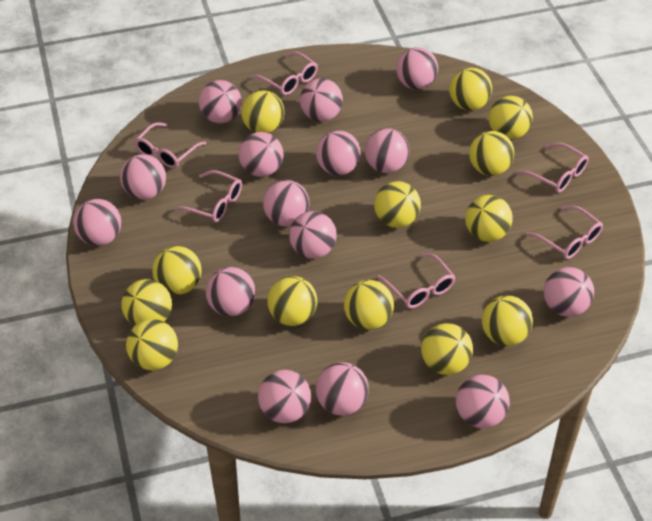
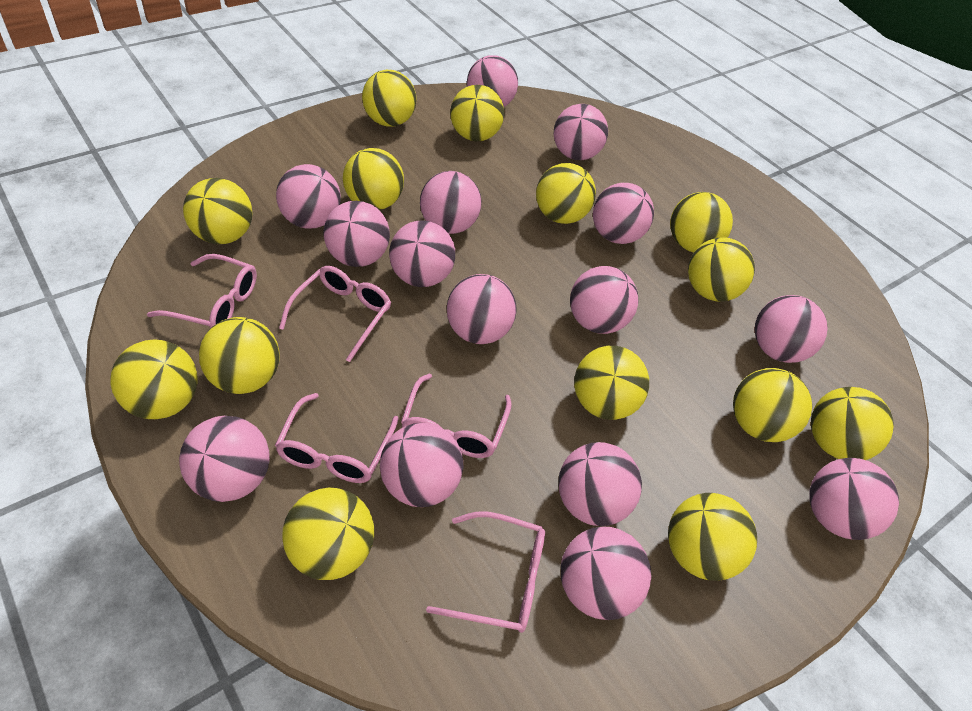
pink glasses: [135,122,206,168] [173,170,242,222] [252,52,318,95] [377,253,455,308] [517,143,589,193] [526,206,603,259] = 6 -> [147,254,257,329] [275,393,399,483] [279,266,391,362] [401,374,512,458] [426,511,545,633] = 5
yellow ball: [121,279,172,326] [126,319,178,370] [152,246,202,295] [241,90,285,133] [268,276,317,326] [344,280,394,330] [374,181,421,228] [421,323,473,375] [450,68,492,111] [465,195,513,242] [469,131,514,176] [482,295,533,346] [489,96,533,140] = 13 -> [110,339,198,419] [183,178,252,244] [199,317,280,394] [282,487,374,580] [343,148,404,210] [362,70,417,127] [450,85,504,141] [536,163,596,224] [574,346,649,420] [668,493,757,581] [670,192,733,252] [688,237,755,302] [733,368,812,442] [811,387,894,460] = 14

